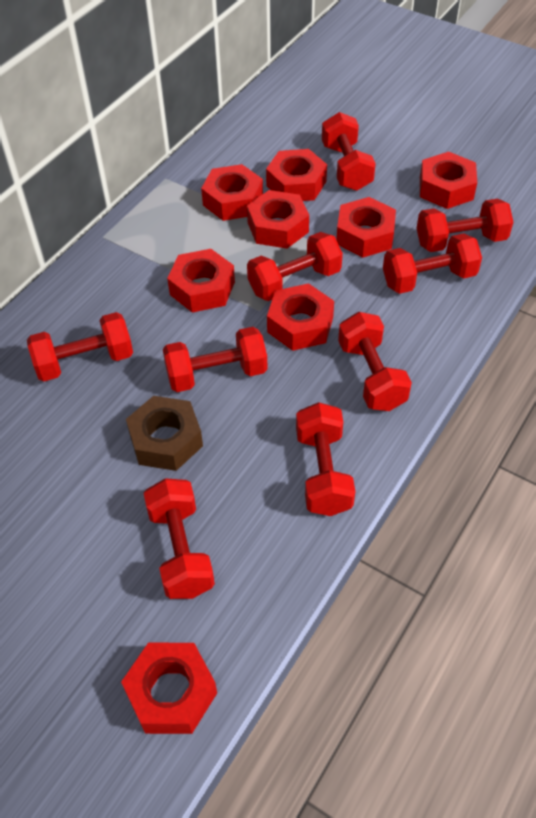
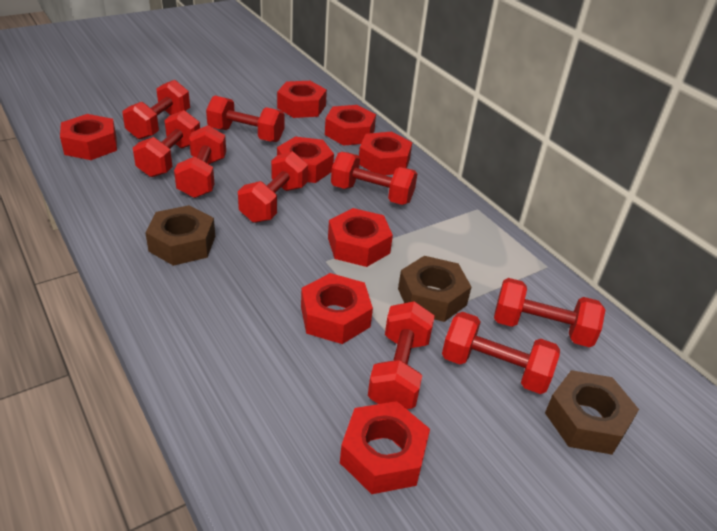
brown nut: [126,396,203,471] = 1 -> [145,205,215,266] [398,256,471,322] [545,370,639,455] = 3

